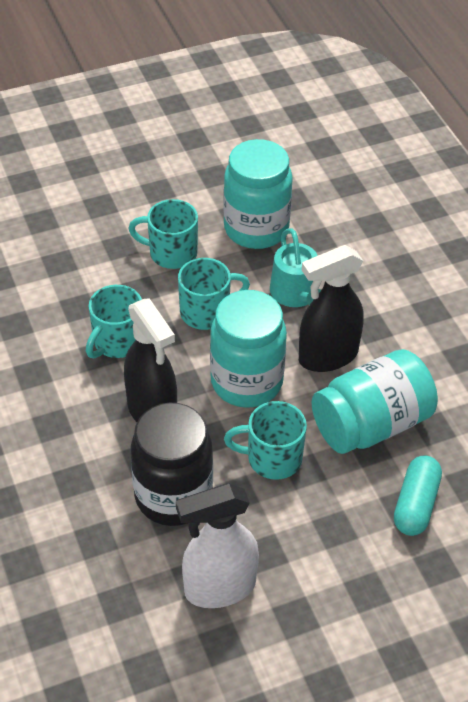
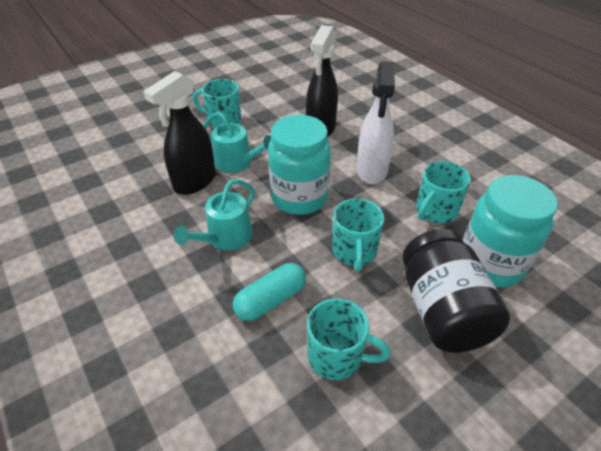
turquoise jar: [210,290,287,408] [223,139,293,249] [312,349,438,454] = 3 -> [268,115,331,215] [463,175,558,287] = 2
turquoise watering can: [270,228,321,307] = 1 -> [174,179,255,250] [203,112,271,173] = 2

